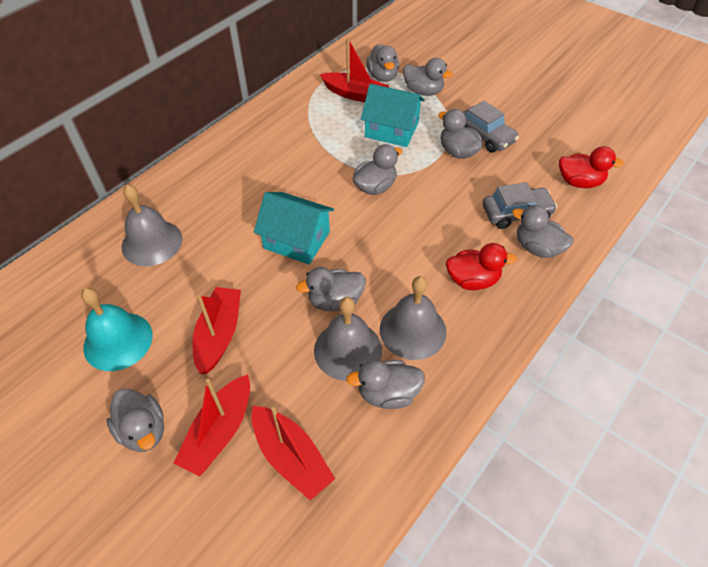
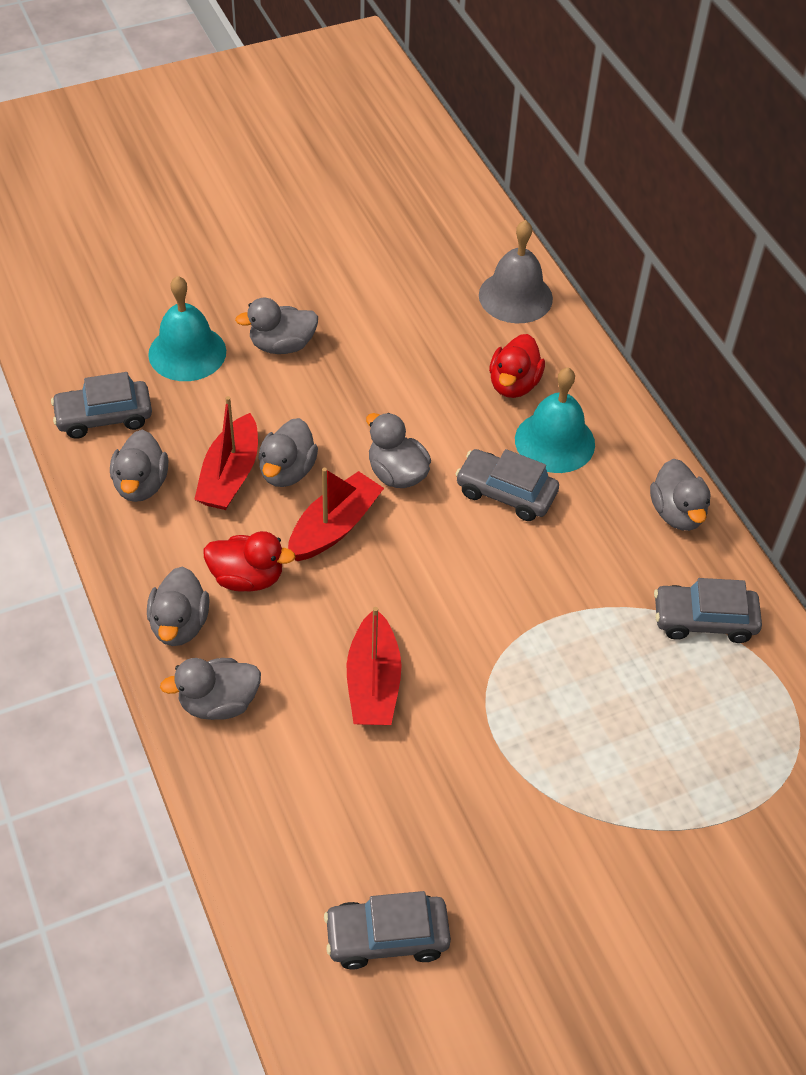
grey bell: [122,185,182,266] [314,297,382,381] [380,276,447,360] = 3 -> [479,220,553,323] = 1
grey car: [463,101,519,153] [482,182,557,229] = 2 -> [51,372,152,439] [324,891,451,969] [455,449,559,521] [654,578,762,643] = 4
grey duck: [106,388,164,452] [296,267,366,311] [346,359,425,409] [353,144,402,195] [366,44,399,82] [403,58,453,96] [438,109,483,159] [512,205,573,258] = 8 -> [110,430,168,502] [147,567,210,646] [160,658,261,720] [235,298,318,354] [258,418,318,487] [366,413,431,488] [650,459,710,531] = 7
red boat: [174,374,250,477] [192,287,241,374] [252,406,335,500] [320,38,389,102] = 4 -> [194,396,258,510] [288,468,384,561] [347,607,402,725] = 3
turquoise bell: [81,288,153,371] = 1 -> [148,276,226,381] [515,367,595,473] = 2
turquoise house: [254,192,334,265] [361,84,425,147] = 2 -> none = 0

